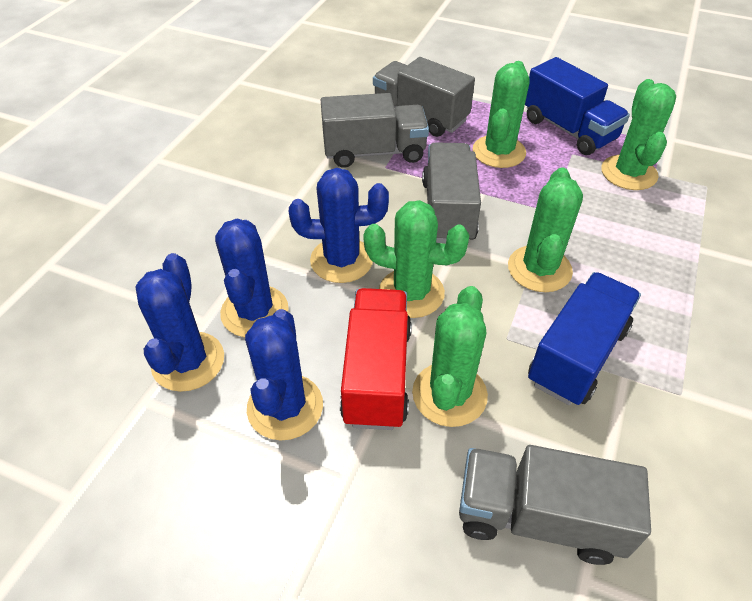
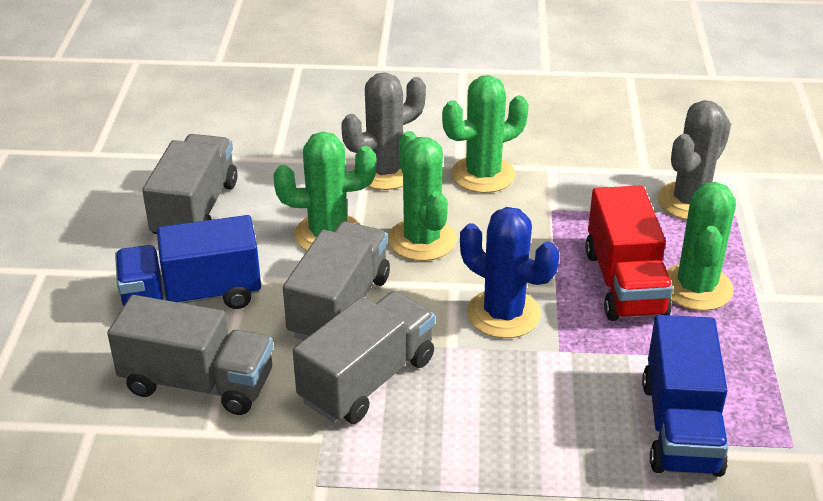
blue cactus: [135,253,224,392] [215,219,289,337] [245,309,323,441] [289,168,389,283] = 4 -> [460,207,559,338] = 1
green cactus: [363,200,469,318] [412,286,488,427] [473,61,529,168] [508,167,583,292] [601,79,676,190] = 5 -> [274,132,376,251] [388,131,457,261] [442,75,529,193] [667,182,736,311] = 4
grey cactus: none = 0 -> [341,72,426,190] [657,100,731,220] = 2

